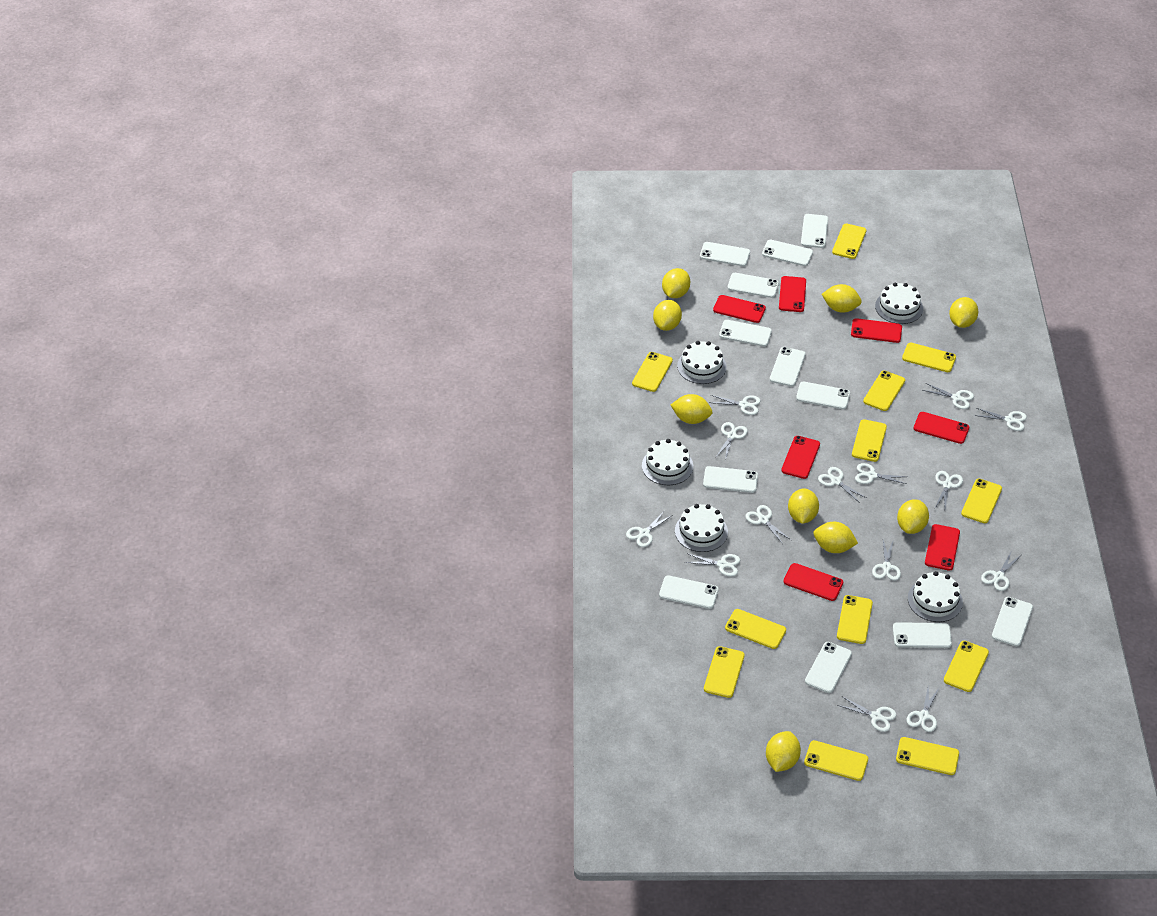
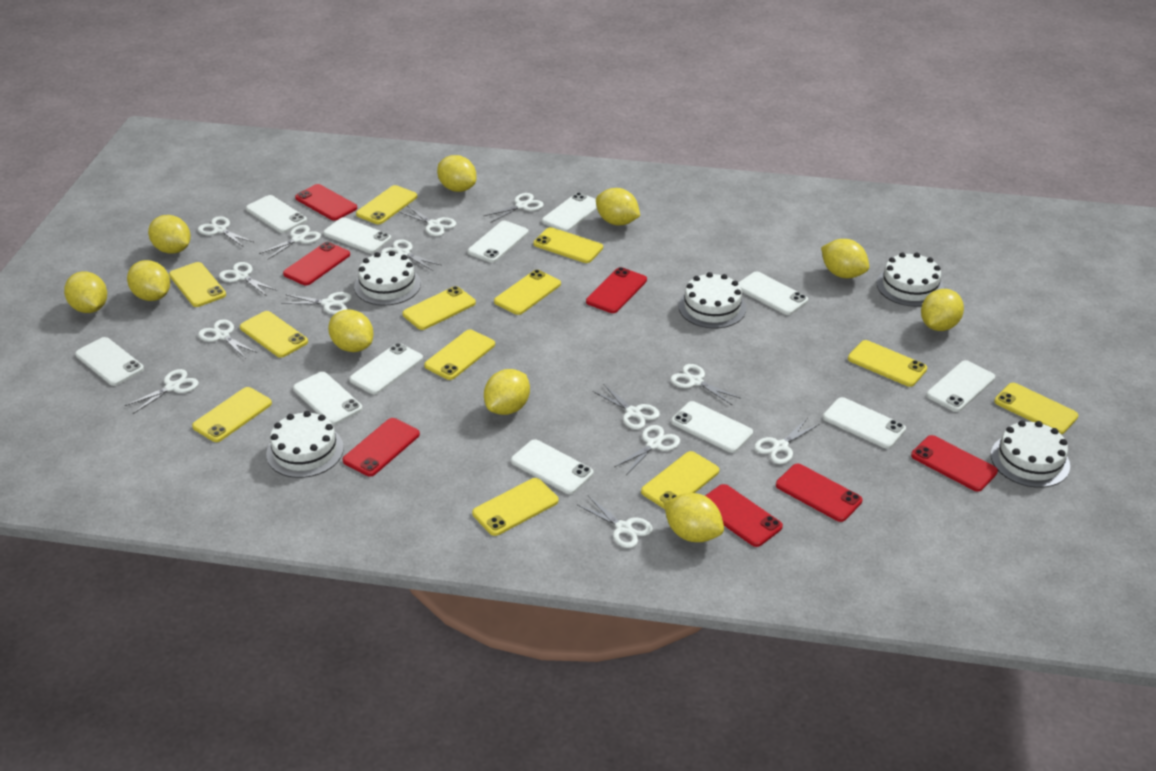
yellow lemon: [653,300,682,331] [662,268,690,298] [671,394,712,424] [766,731,801,772] [788,488,819,524] [813,522,858,553] [822,284,862,313] [897,499,929,534] [949,297,978,328] = 9 -> [64,271,107,313] [127,260,170,301] [148,215,191,254] [328,310,374,352] [437,155,477,192] [484,369,530,415] [596,188,640,225] [664,493,724,542] [821,239,869,278] [921,289,964,331] = 10

